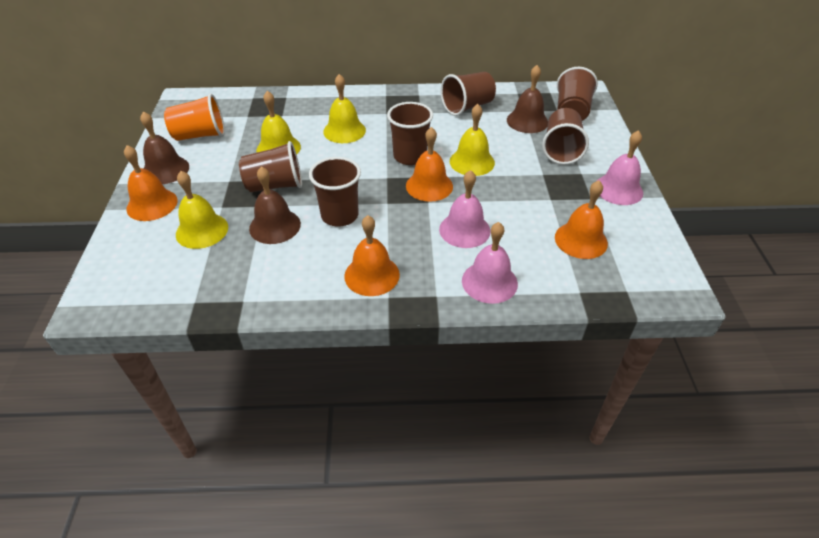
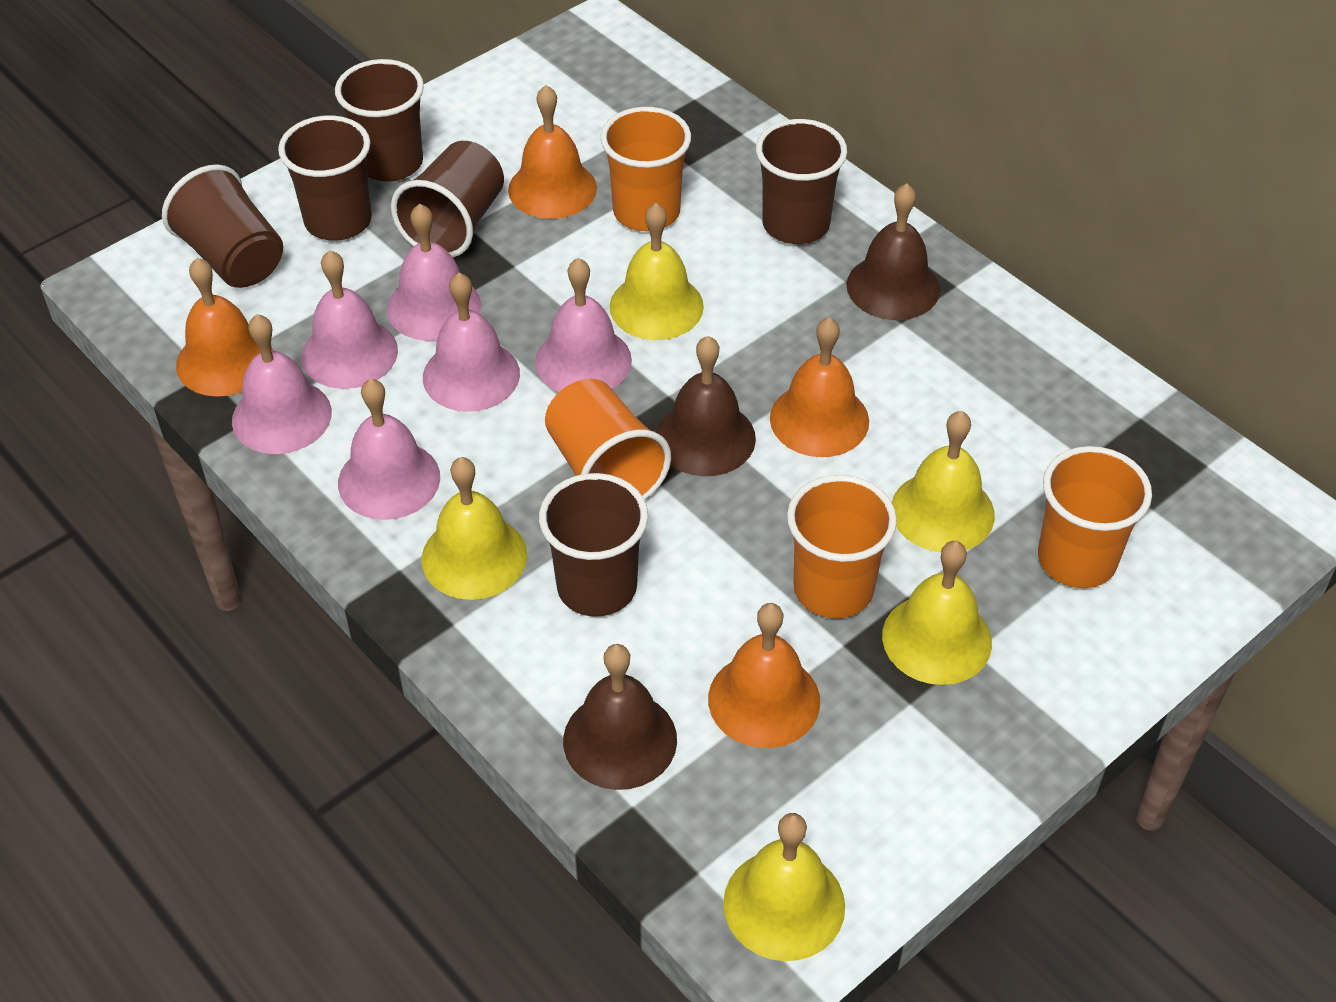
orange cup: [164,93,225,141] = 1 -> [545,379,671,500] [600,107,691,231] [787,475,897,618] [1038,446,1152,588] = 4
pink bell: [439,170,491,248] [462,222,518,304] [597,130,643,205] = 3 -> [232,314,332,454] [301,250,398,389] [338,378,440,520] [387,204,481,341] [423,273,520,412] [535,258,632,392] = 6
yellow bell: [176,171,228,249] [256,91,301,154] [323,74,366,143] [450,104,495,176] = 4 -> [422,457,527,600] [610,203,704,340] [723,813,845,961] [882,541,992,685] [892,411,995,552] = 5

